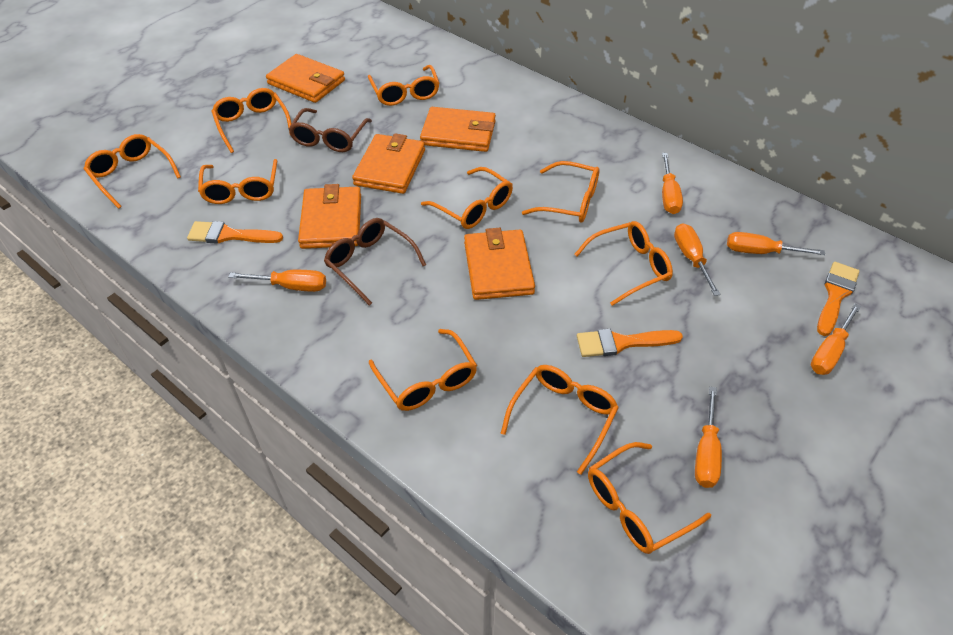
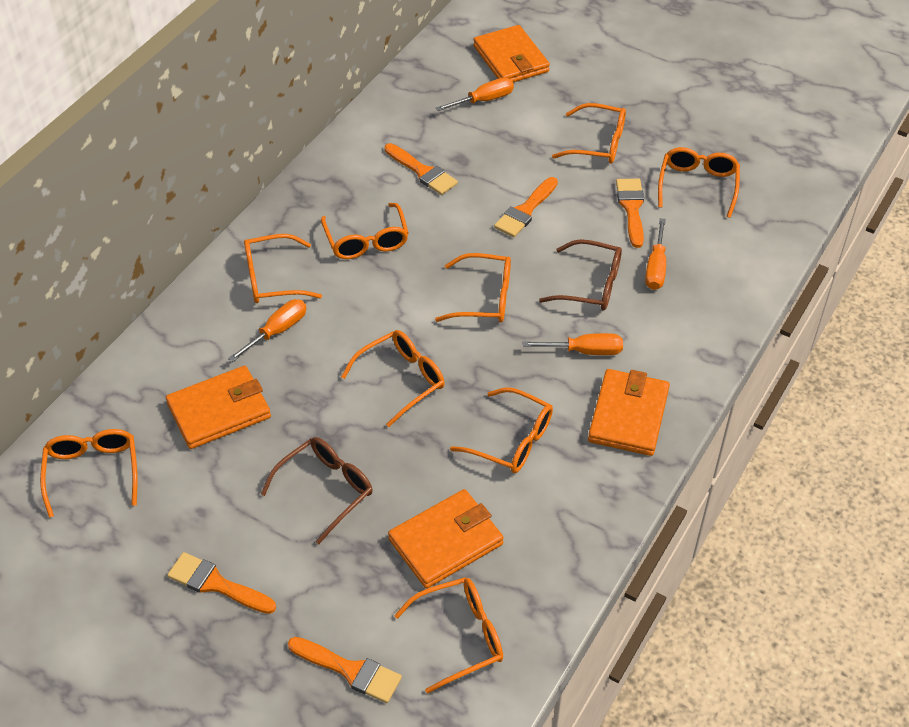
orange brush: [187,221,283,244] [577,329,683,357] [817,262,859,336] = 3 -> [167,552,276,614] [288,637,402,703] [384,143,458,195] [494,177,558,237] [616,179,644,248] = 5
orange glasses: [84,134,181,209] [198,159,277,204] [211,88,292,153] [368,65,439,106] [369,329,477,411] [421,167,513,229] [501,365,619,475] [522,161,599,223] [574,221,673,306] [588,442,711,554] = 10 -> [40,429,138,518] [244,234,322,303] [321,203,409,259] [341,330,445,427] [394,577,503,694] [435,253,511,323] [450,387,553,473] [552,103,626,164] [658,147,740,218] = 9
orange screwdriver: [228,270,326,292] [662,153,683,214] [674,223,721,296] [695,387,722,488] [727,232,825,255] [811,304,861,375] = 6 -> [228,299,307,362] [436,78,514,111] [523,333,623,355] [645,218,666,290] = 4
orange wallet: [266,54,345,103] [298,184,361,249] [352,133,425,194] [420,107,496,152] [464,228,535,300] = 5 -> [166,366,271,449] [388,489,504,588] [473,25,550,82] [588,369,670,456] = 4

